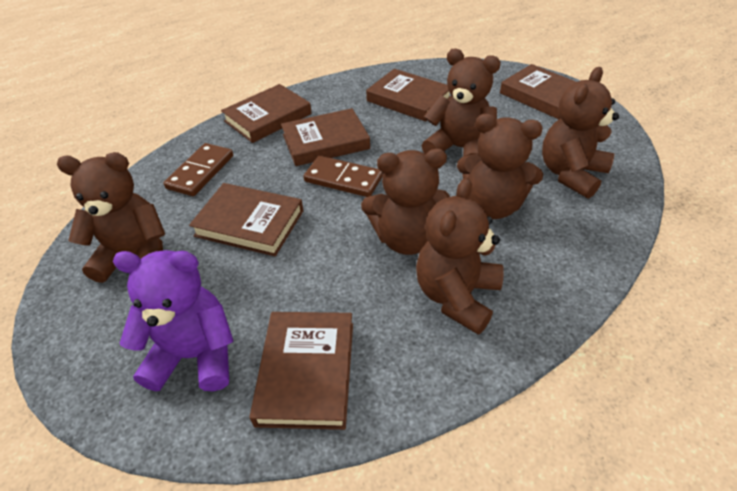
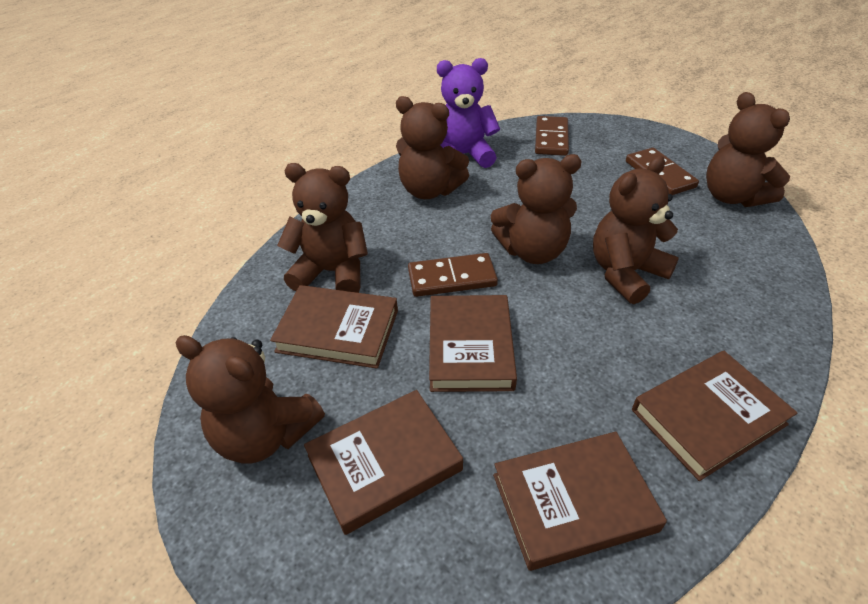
brown book: [189,183,304,256] [221,84,312,143] [249,312,353,430] [281,108,370,166] [366,69,450,122] [500,64,576,119] = 6 -> [270,285,398,369] [304,390,463,535] [429,295,517,392] [493,432,667,571] [632,351,798,481] = 5
brown domino: [163,143,233,196] [303,156,383,197] = 2 -> [408,253,498,297] [535,116,569,156] [626,148,699,195] = 3

